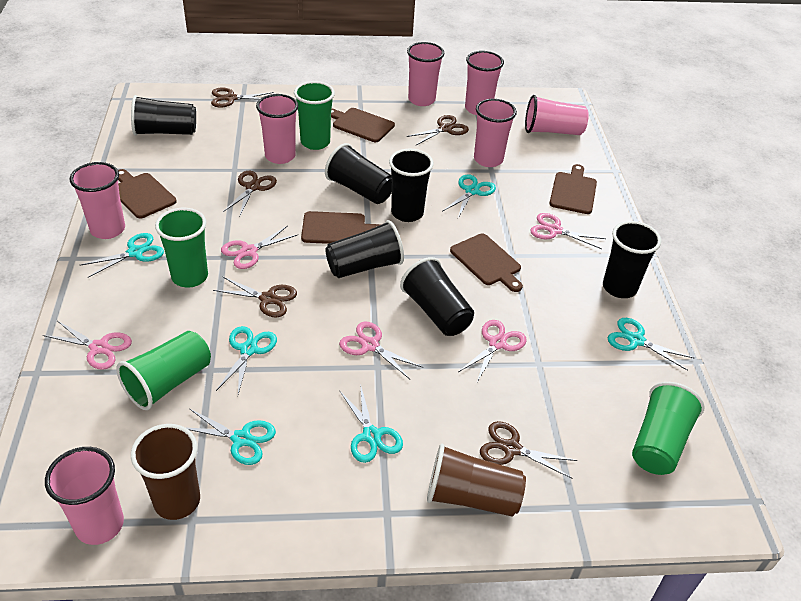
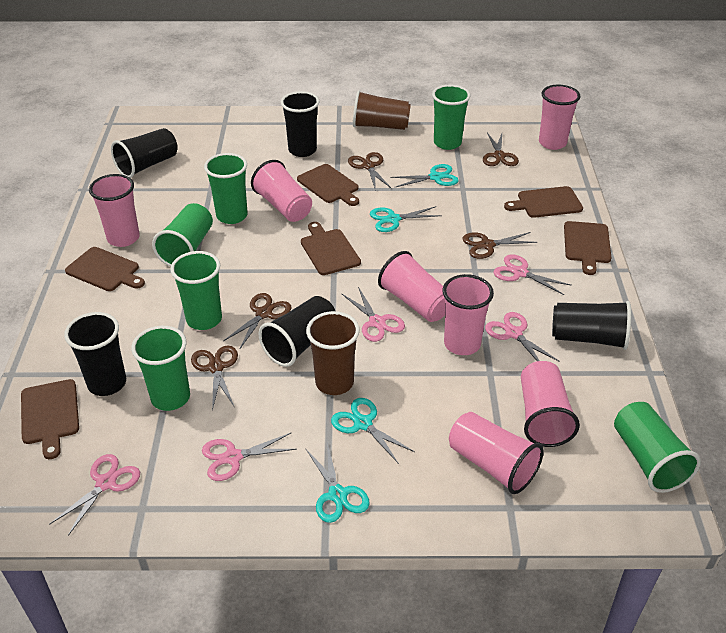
black cup: [131,95,196,136] [325,143,392,204] [325,220,404,278] [389,149,434,222] [400,257,474,336] [603,221,661,298] = 6 -> [64,312,126,396] [111,128,178,178] [259,296,335,367] [281,91,320,157] [552,301,631,350] = 5
brown cutting board: [118,169,177,219] [301,211,381,244] [331,108,395,142] [450,234,523,292] [549,164,597,214] = 5 -> [21,379,79,459] [65,247,145,291] [297,164,359,206] [301,222,361,275] [504,186,583,218] [564,221,611,275] = 6
green cup: [116,331,211,410] [155,208,208,288] [294,81,335,150] [632,382,705,475] = 4 -> [131,326,190,411] [152,203,213,267] [170,251,222,330] [204,153,248,224] [432,85,471,150] [614,402,701,493] = 6
turquoise scissors: [80,233,164,277] [185,409,276,465] [216,326,277,394] [339,384,403,463] [442,174,496,218] [608,318,694,371] = 6 -> [306,442,370,523] [331,398,415,464] [370,206,442,232] [390,164,459,188] = 4

